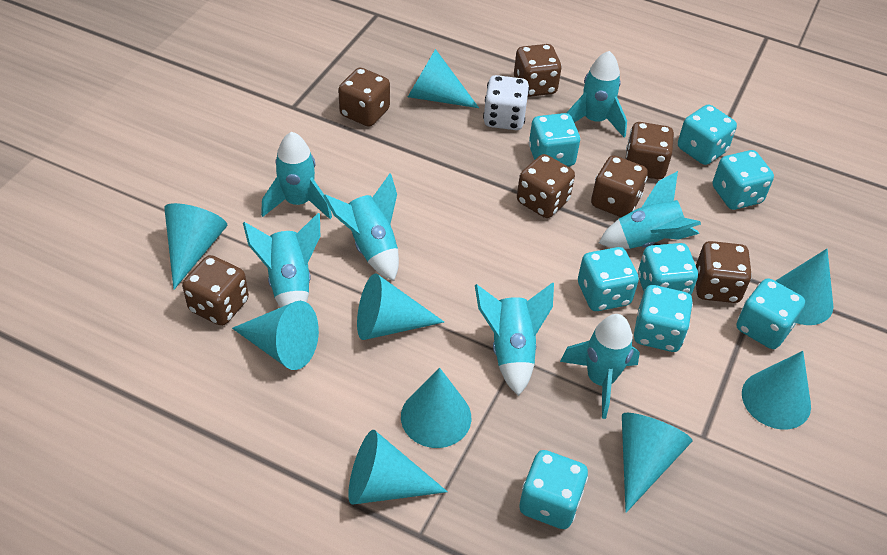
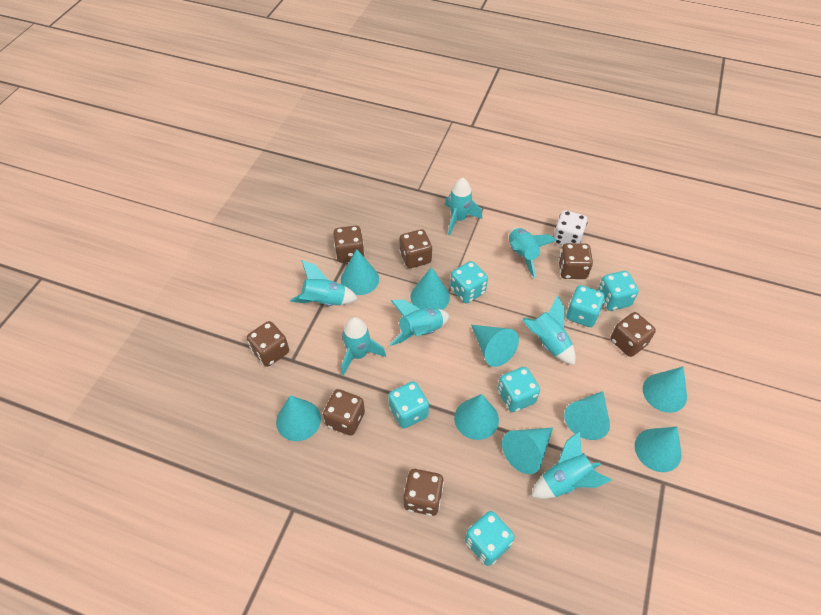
turquoise dice: [519,450,588,529] [529,113,580,167] [578,247,639,311] [634,285,693,352] [638,243,698,295] [678,104,737,165] [713,150,774,210] [737,278,805,349] = 8 -> [388,381,429,429] [450,261,488,303] [465,511,515,566] [497,367,540,412] [566,285,605,327] [598,271,639,311] = 6

